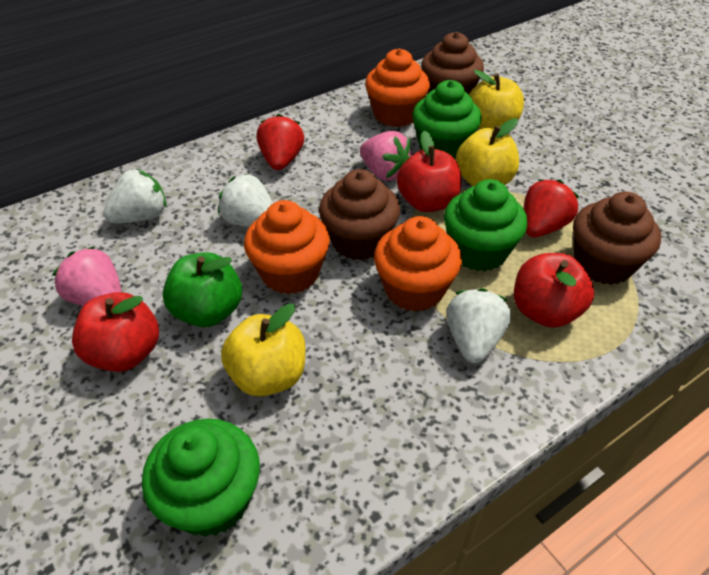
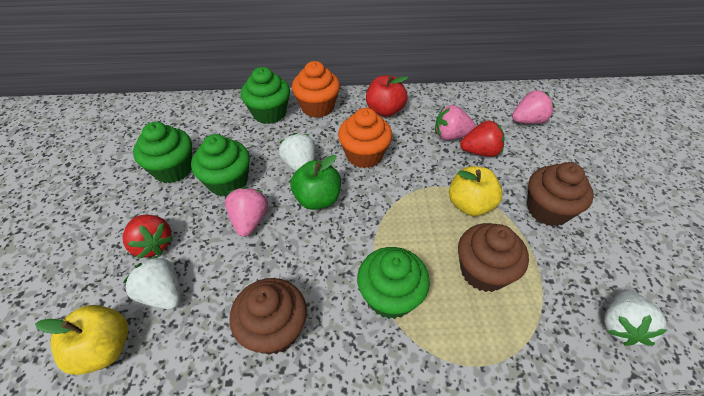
green cupcake: [142,419,260,537] [412,80,482,160] [444,179,527,271] = 3 -> [133,122,192,183] [191,134,250,197] [241,67,290,124] [357,247,430,319] = 4
orange cupcake: [244,200,330,294] [365,49,430,127] [374,216,462,312] = 3 -> [292,61,340,118] [338,108,392,168] = 2
pink strawberry: [52,246,122,306] [360,131,412,181] = 2 -> [225,187,268,237] [435,105,476,140] [512,90,555,124] = 3
red apple: [72,292,159,372] [397,131,462,212] [514,253,594,328] = 3 -> [366,75,408,117] = 1
yellow apple: [221,303,305,397] [456,118,519,186] [469,70,524,129] = 3 -> [35,305,128,375] [449,166,503,216] = 2

